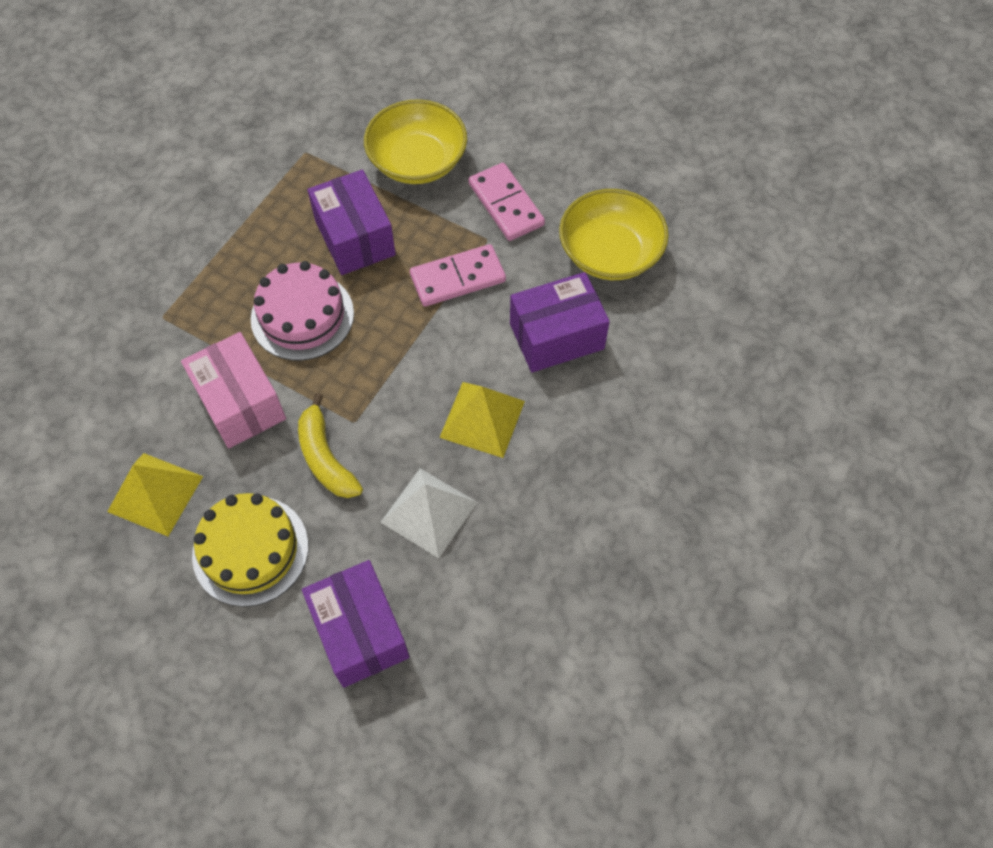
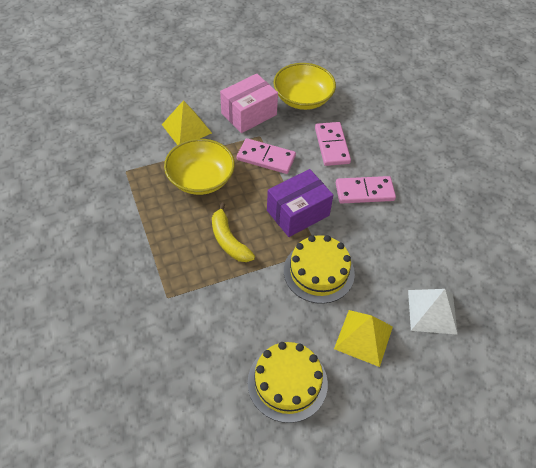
pink cake: [251,261,354,361] = 1 -> none = 0
pink domino: [410,244,506,307] [468,163,545,241] = 2 -> [237,138,296,174] [315,122,351,166] [336,176,396,204] = 3
purple box: [302,560,409,688] [307,170,396,275] [510,272,610,373] = 3 -> [267,169,333,237] = 1
yellow cake: [192,493,308,607] = 1 -> [248,342,328,423] [284,235,355,304] = 2

